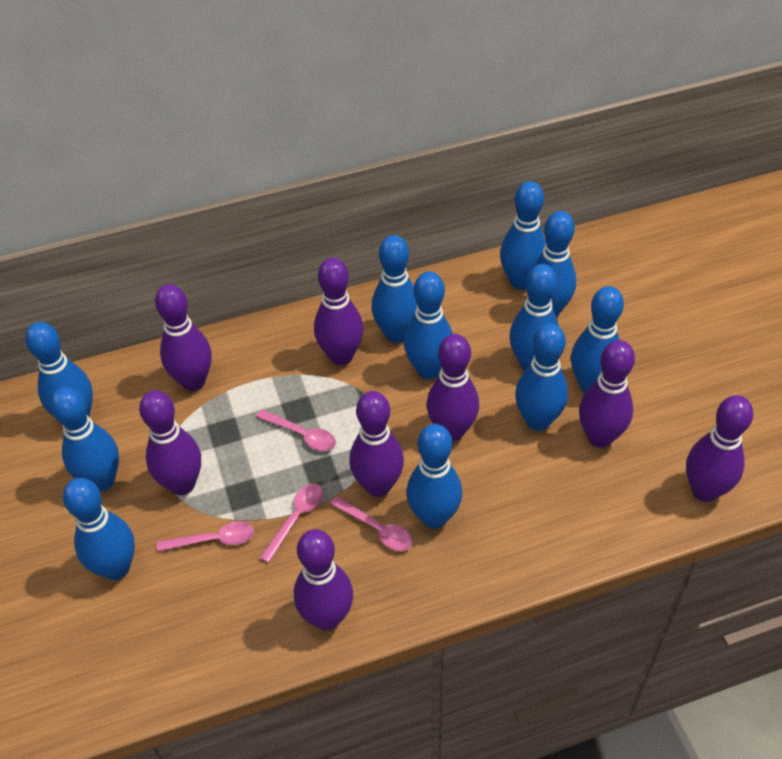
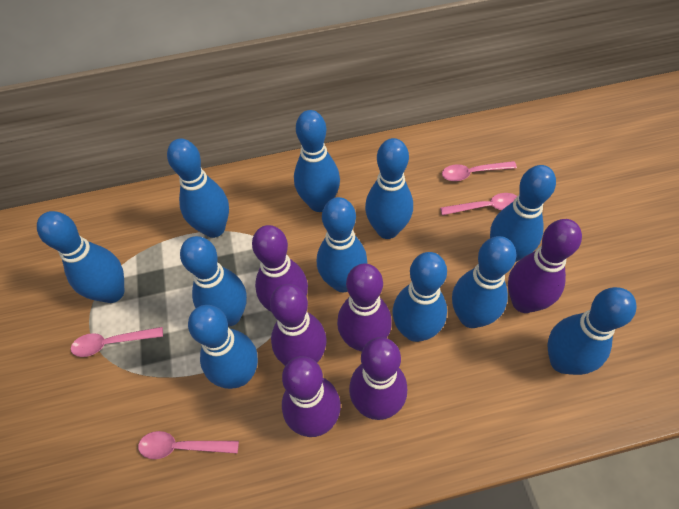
purple bowling pin: [139,390,201,495] [155,284,211,391] [294,529,353,630] [314,258,363,365] [349,391,404,497] [427,334,479,441] [579,340,635,448] [686,395,753,502] = 8 -> [252,225,308,312] [270,284,327,366] [282,356,341,437] [337,263,392,351] [349,337,407,420] [508,219,582,313] = 6

